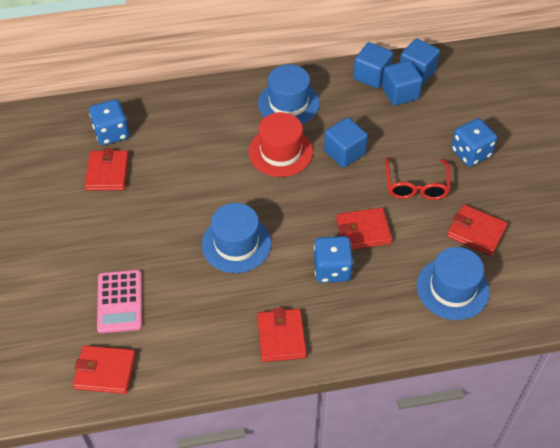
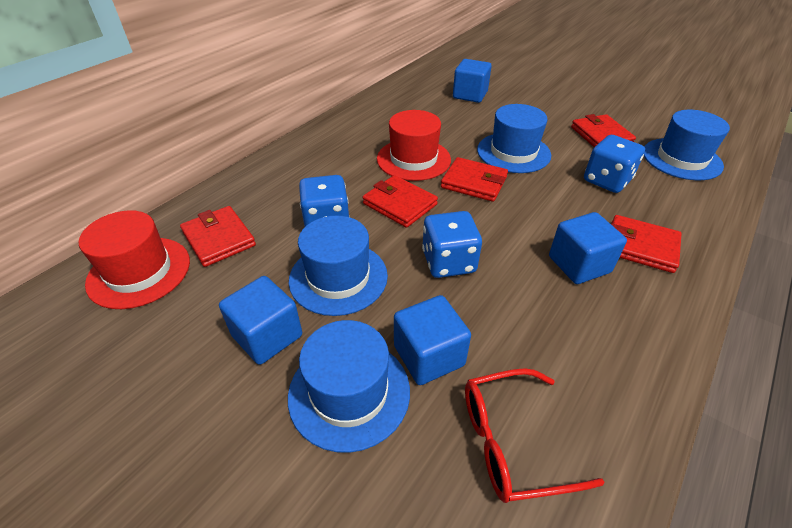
blue hat: [202,203,271,273] [258,65,320,124] [417,247,490,320] = 3 -> [288,320,410,453] [289,215,388,316] [477,104,551,173] [644,110,730,180] = 4
pink calculator: [97,270,142,333] = 1 -> none = 0
red hat: [249,112,313,177] = 1 -> [79,210,190,309] [377,110,451,181] = 2

